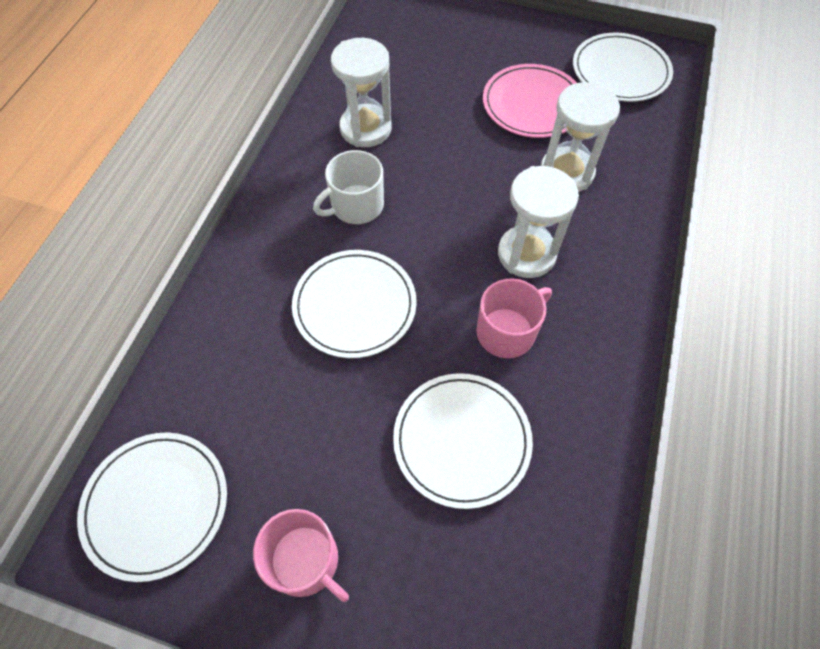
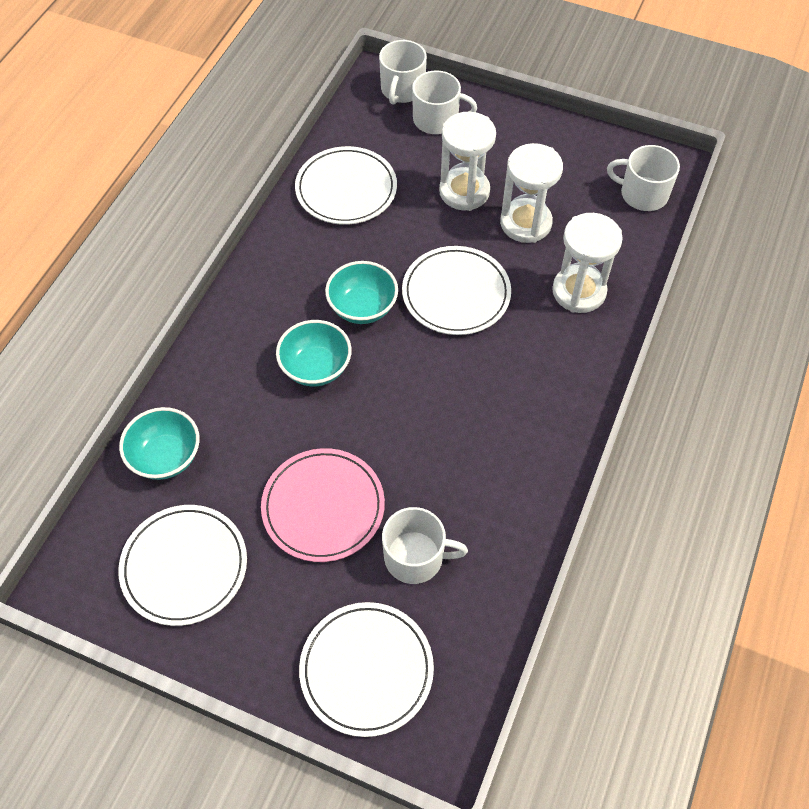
pink mug: [253,509,349,602] [476,279,552,358] = 2 -> none = 0
turquoise bowl: none = 0 -> [119,407,200,480] [276,320,352,386] [325,261,398,324] = 3
white mug: [313,150,384,224] = 1 -> [379,40,427,105] [382,507,468,584] [412,71,477,134] [607,145,680,211] = 4

